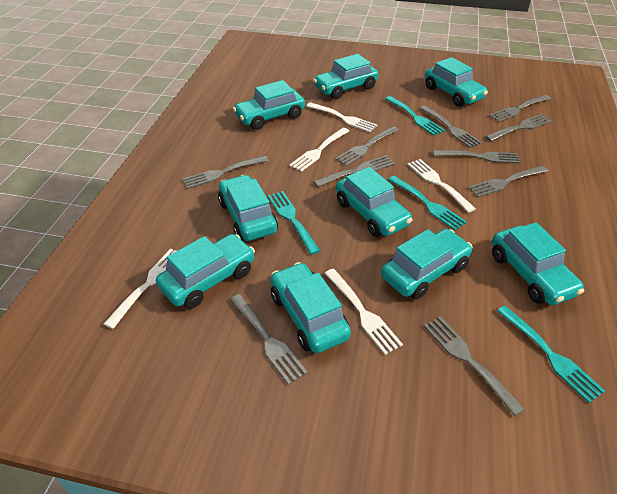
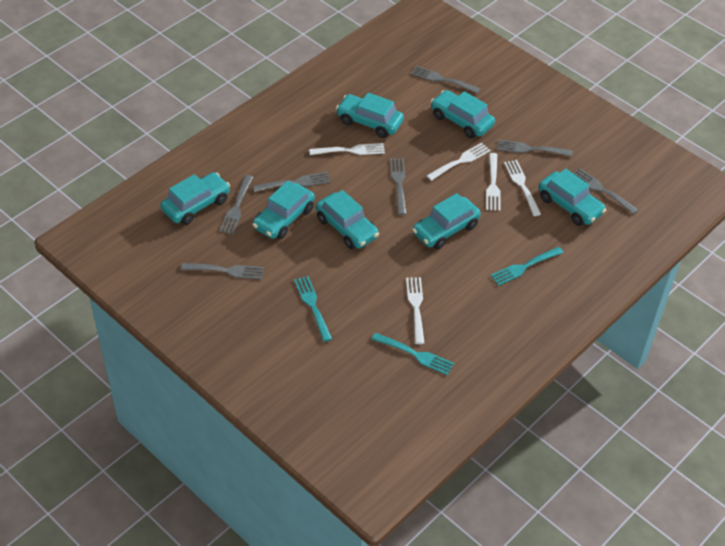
grey fork: [182,155,269,189] [230,294,308,385] [313,155,395,187] [335,126,399,166] [419,106,482,148] [424,316,525,416] [433,150,521,164] [468,166,548,197] [485,114,552,141] [489,95,551,122] = 10 -> [181,263,264,279] [219,175,253,234] [253,172,331,192] [390,158,407,215] [411,66,480,94] [497,140,573,156] [573,168,638,214] = 7
turquoise car: [156,234,255,309] [218,175,278,241] [233,80,305,130] [271,262,351,353] [313,54,378,99] [336,167,413,237] [381,229,473,300] [425,57,488,107] [492,222,584,305] = 9 -> [160,172,230,225] [252,181,315,239] [316,190,379,249] [336,93,404,138] [412,193,481,249] [431,90,495,138] [539,169,606,226] = 7
turquoise fork: [268,191,320,255] [385,96,445,136] [388,175,467,230] [497,305,605,403] = 4 -> [294,276,332,342] [372,333,454,375] [490,247,564,286] = 3

